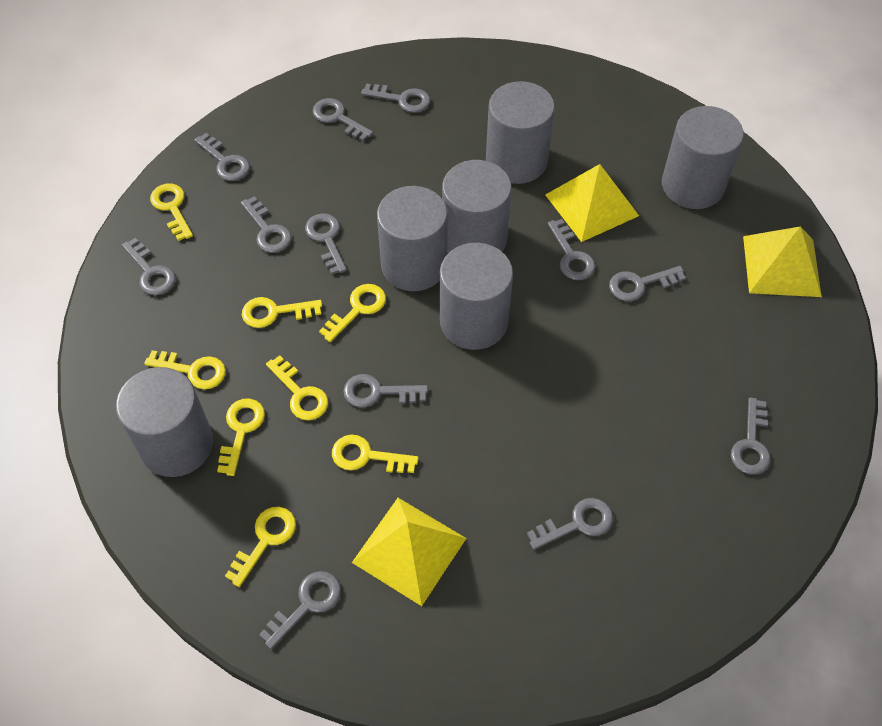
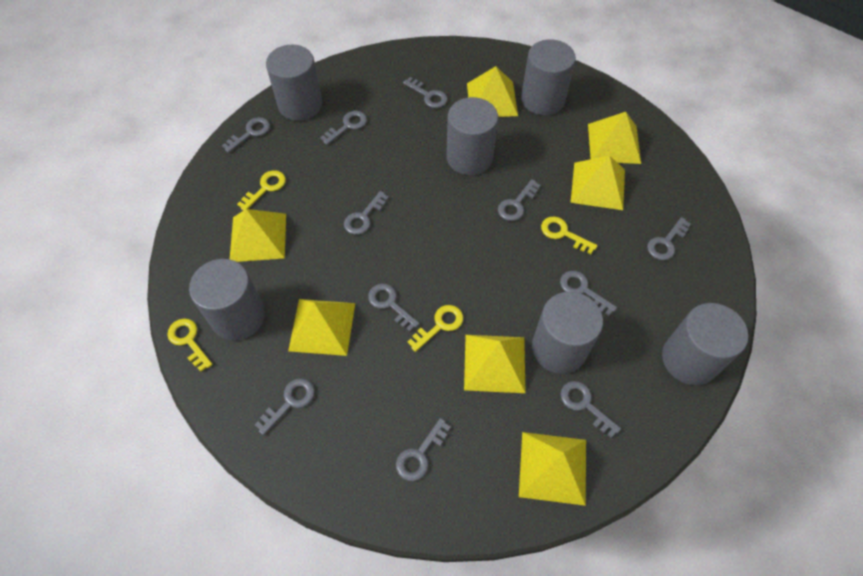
grey key: [122,238,176,295] [194,133,250,181] [241,196,291,253] [259,571,341,649] [305,213,347,275] [313,98,373,141] [343,374,428,407] [361,84,430,113] [527,498,613,550] [548,219,595,280] [609,266,686,301] [731,398,771,475] = 12 -> [222,117,270,153] [255,378,315,435] [320,111,367,145] [344,191,389,235] [368,284,420,332] [396,418,451,481] [403,77,448,108] [498,179,541,221] [560,271,617,316] [560,381,621,438] [647,217,691,260] = 11
yellow key: [144,350,226,389] [150,184,193,241] [217,398,265,476] [225,507,296,587] [242,297,322,328] [266,355,328,420] [319,284,386,342] [332,435,419,473] = 8 -> [167,319,213,372] [237,170,286,211] [408,305,463,352] [541,216,598,254] = 4
yellow pyramid: [352,498,466,606] [545,164,639,242] [743,226,822,297] = 3 -> [230,209,286,262] [288,299,355,356] [464,335,526,393] [467,66,518,117] [519,432,586,506] [571,155,625,210] [588,112,641,164] = 7

